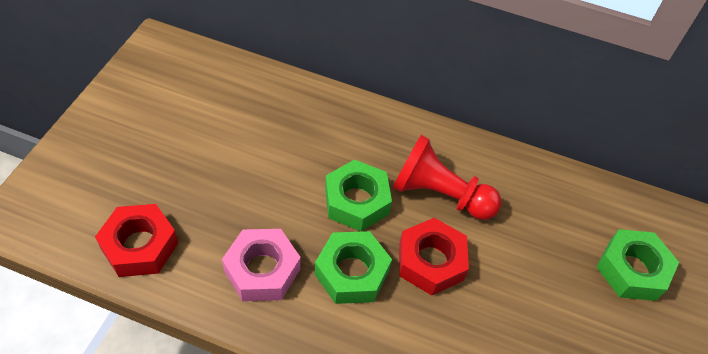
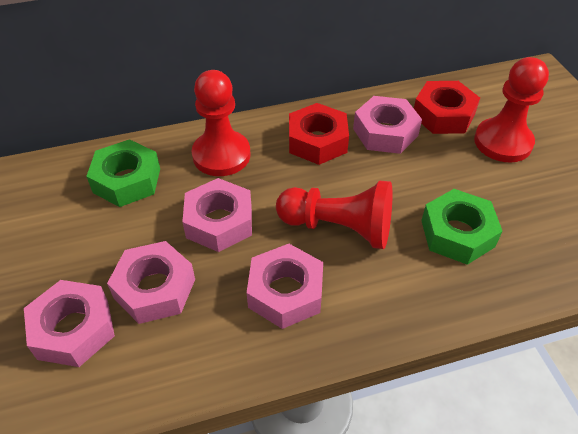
green nut: [315,231,392,304] [325,159,392,231] [597,229,679,301] = 3 -> [86,139,160,207] [421,189,503,265] = 2
pink nut: [222,229,301,301] = 1 -> [24,280,115,367] [107,241,195,324] [182,178,252,252] [247,244,323,329] [353,96,422,154] = 5
red pawn: [393,135,501,220] = 1 -> [191,70,250,176] [276,181,392,249] [474,57,549,163] = 3

